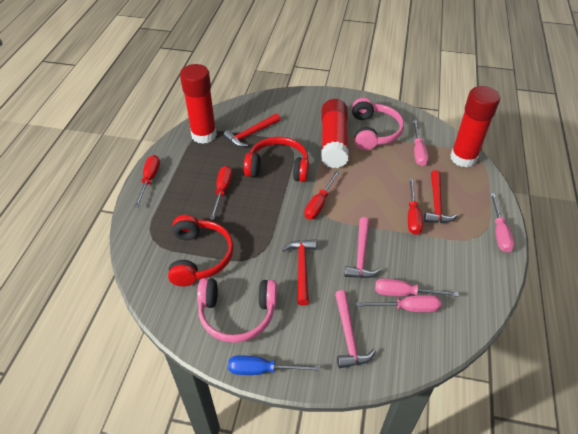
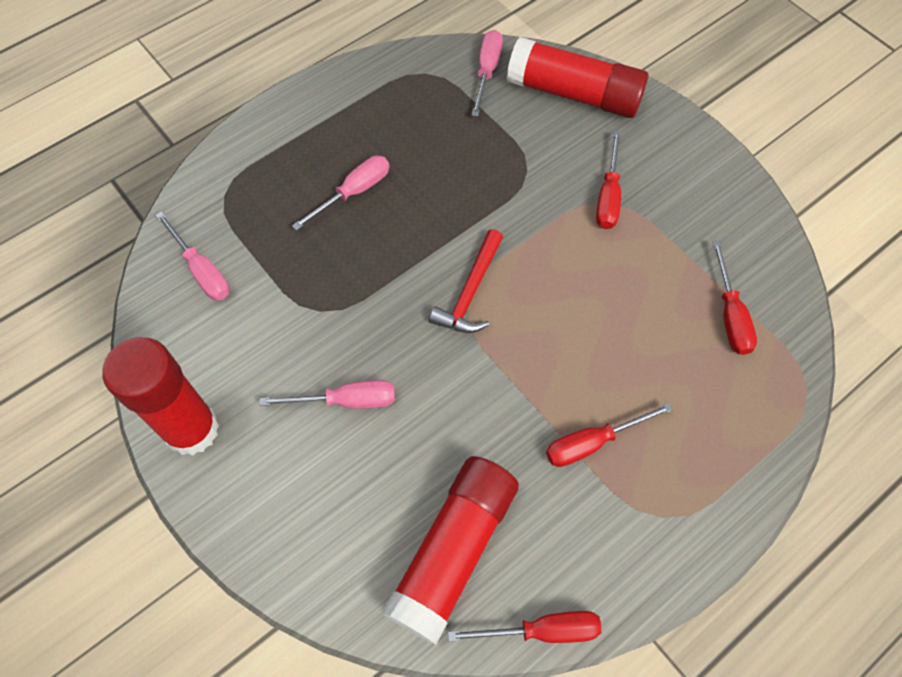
blue screwdriver: [228,356,320,375] = 1 -> none = 0
pink hammer: [335,290,376,368] [344,217,381,278] = 2 -> none = 0
pink headphones: [197,278,277,343] [352,98,404,151] = 2 -> none = 0
red hammer: [223,113,280,147] [282,239,317,306] [424,170,458,223] = 3 -> [429,229,503,333] = 1
red headphones: [168,215,234,286] [244,137,309,182] = 2 -> none = 0

